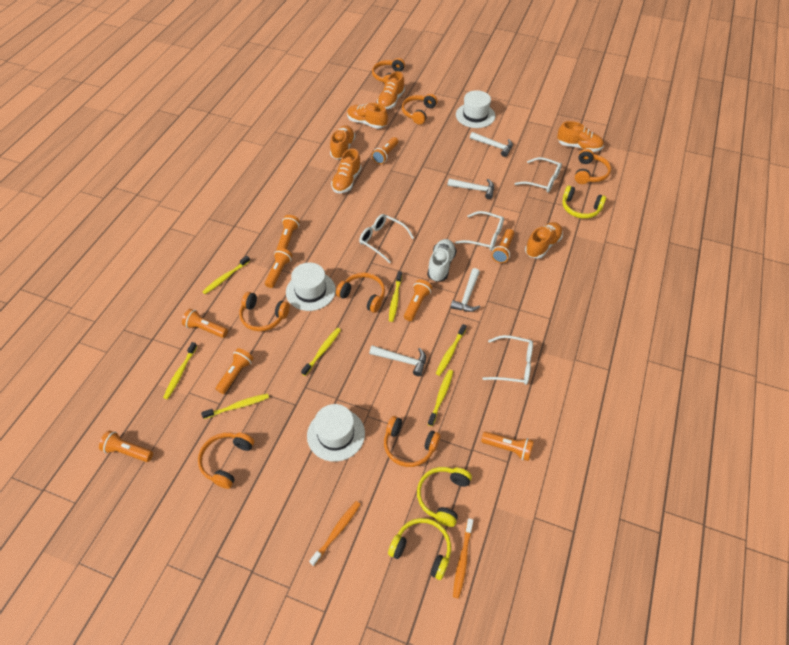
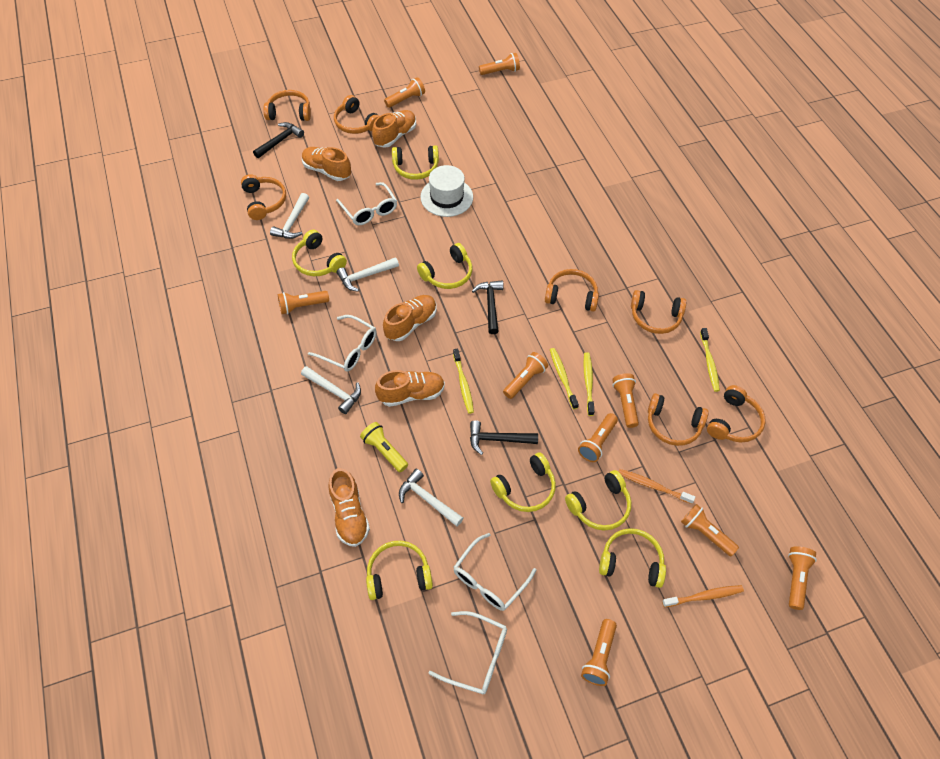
black hammer: none = 0 -> [253,122,304,158] [470,420,538,455] [472,280,503,334] = 3
orange shoe: [330,125,356,160] [331,149,362,193] [347,103,388,129] [377,71,405,109] [525,222,563,259] [557,121,604,152] = 6 -> [302,147,351,181] [328,468,370,547] [372,110,416,148] [375,370,445,407] [383,295,437,341] = 5
white hat: [286,263,336,311] [307,404,365,462] [456,90,495,128] = 3 -> [420,165,473,217] = 1
white shoe: [427,239,457,282] = 1 -> none = 0
yellow flashlight: none = 0 -> [360,422,408,472] = 1
yellow headphones: [388,518,451,580] [417,467,472,527] [562,185,606,219] = 3 -> [292,230,347,276] [366,541,433,600] [392,145,439,180] [417,243,472,289] [490,452,556,512] [565,470,631,531] [599,528,666,588] = 7
yellow toothbrush: [163,342,197,399] [201,394,269,419] [202,256,250,294] [301,328,341,376] [389,271,402,322] [428,370,453,426] [436,324,466,376] = 7 -> [453,348,474,414] [550,348,579,409] [584,352,594,416] [700,328,720,392] = 4

